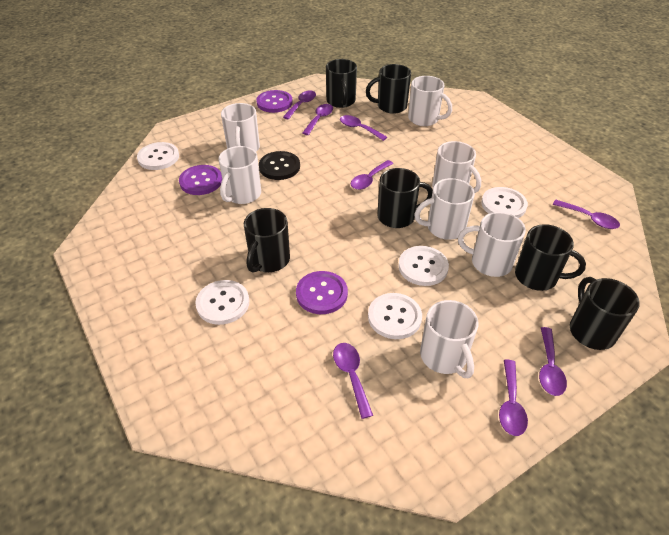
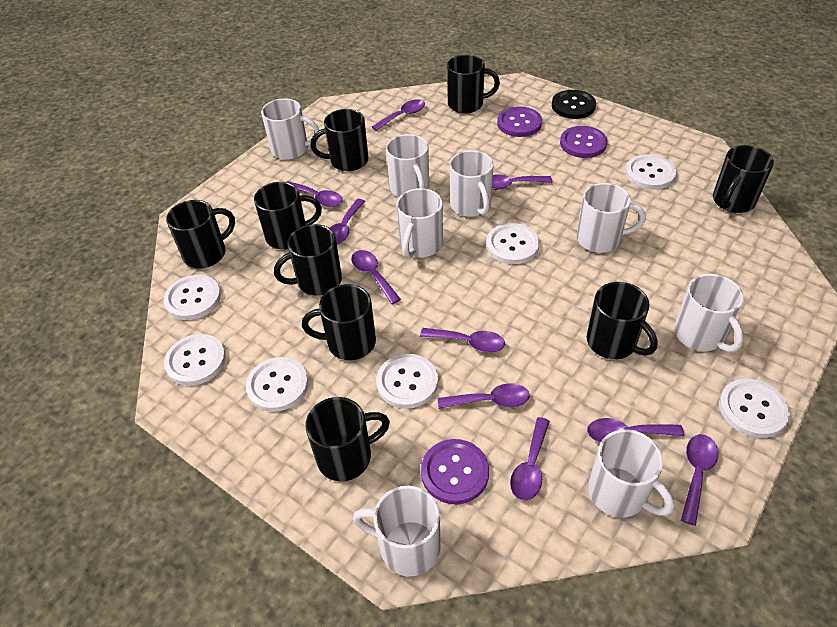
black mug: [244,208,290,273] [326,59,357,108] [366,64,411,114] [377,168,433,228] [515,224,586,291] [570,277,640,350] = 6 -> [166,200,235,269] [254,182,322,249] [274,224,342,296] [302,284,376,360] [305,397,390,481] [310,109,369,171] [447,55,500,113] [587,282,658,359] [713,145,774,213] = 9
purple spoon: [283,90,316,120] [302,104,333,135] [333,343,373,419] [340,115,387,141] [351,160,393,190] [499,360,528,436] [539,327,567,396] [553,200,620,229] = 8 -> [287,181,343,207] [330,199,365,244] [351,250,401,304] [372,99,425,131] [420,328,505,353] [438,383,530,409] [492,174,552,190] [510,417,550,501] [587,418,684,443] [681,434,718,526] = 10
white button: [137,142,179,170] [195,280,249,325] [368,293,422,339] [398,246,449,286] [481,187,528,218] = 5 -> [164,275,221,320] [164,334,226,386] [246,357,308,412] [376,354,438,409] [486,223,540,264] [625,155,676,190] [719,379,790,438] = 7
white mug: [219,146,261,204] [221,103,260,152] [408,76,452,126] [414,178,475,240] [420,300,478,378] [432,141,481,193] [458,212,526,277] = 7 -> [261,98,320,160] [353,486,440,576] [386,134,429,197] [396,188,443,258] [449,150,494,217] [577,183,646,253] [588,429,675,518] [674,274,744,352] = 8

